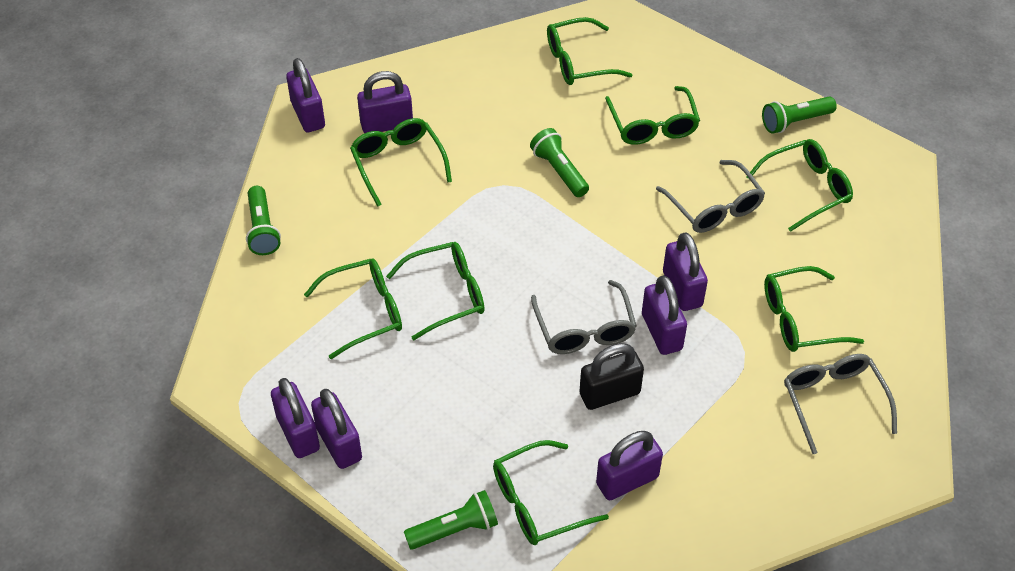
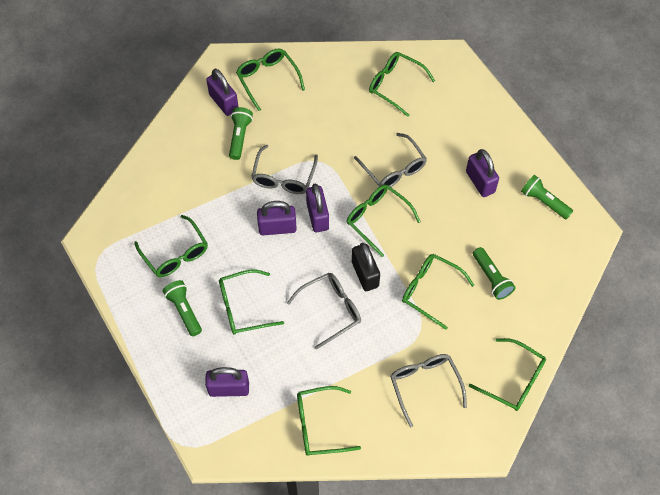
grey glasses: [531,280,637,354] [656,160,765,233] [784,354,897,454] = 3 -> [251,145,318,194] [287,273,361,350] [354,133,427,187] [390,354,467,427] = 4
purple padlock: [271,378,320,458] [286,58,325,132] [311,389,362,469] [357,71,413,133] [596,431,663,500] [642,275,687,355] [663,232,708,311] = 7 -> [205,367,249,397] [206,69,238,116] [257,201,297,235] [306,184,329,232] [466,149,499,197] = 5

